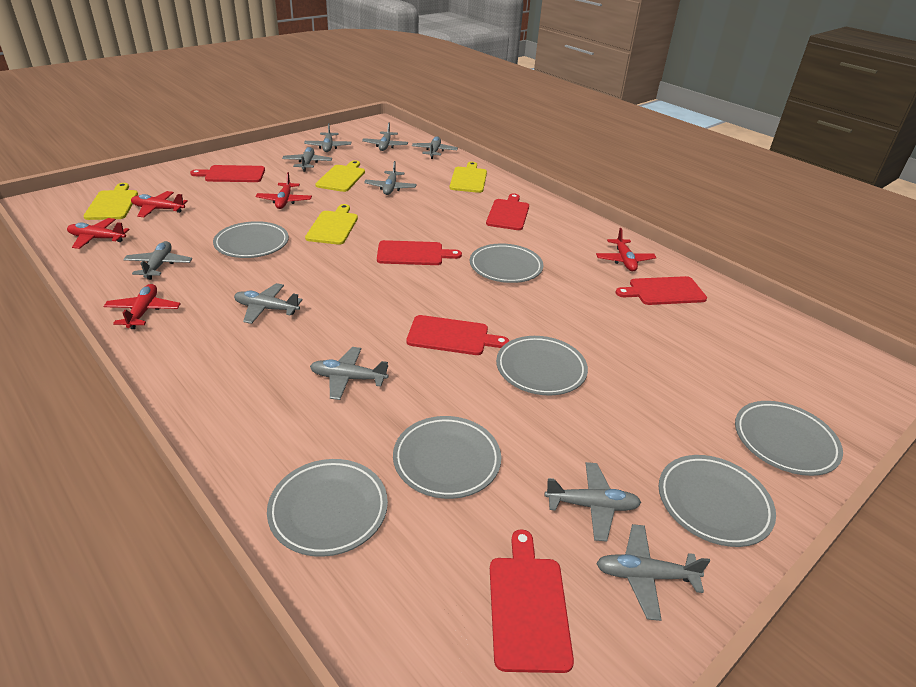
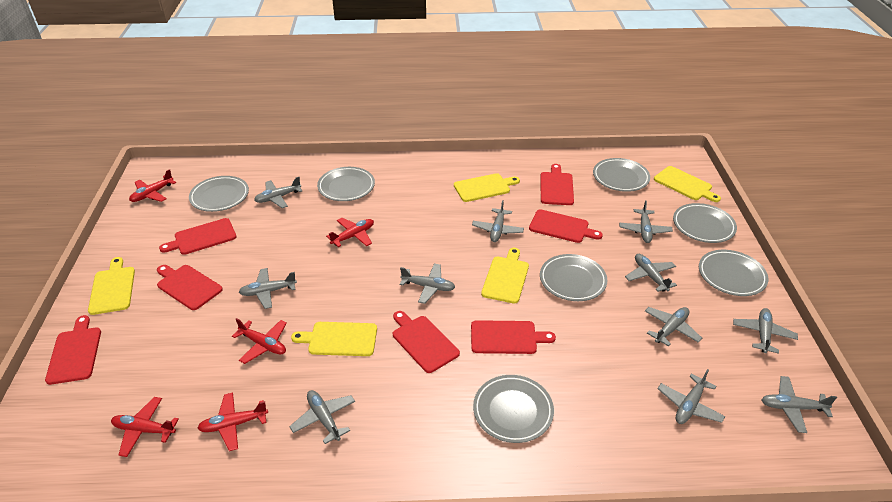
grey plane: [123,241,192,280] [234,283,303,324] [282,147,332,172] [304,123,351,152] [310,347,388,400] [362,123,408,151] [364,161,416,195] [412,136,458,159] [545,462,641,542] [596,524,710,621] = 10 -> [239,268,297,309] [254,177,302,208] [289,390,355,444] [400,264,455,304] [472,200,524,242] [619,200,673,243] [625,254,677,292] [645,307,702,347] [658,369,725,424] [733,308,798,354] [762,376,837,433] = 11
red cutting board: [190,165,265,182] [377,240,462,265] [407,315,509,355] [486,194,529,230] [490,529,574,673] [615,276,707,305] = 6 -> [45,315,101,385] [157,265,223,310] [159,218,237,255] [393,311,460,373] [471,320,556,354] [529,209,603,243] [540,164,574,205] = 7
yellow cutting board: [83,183,138,220] [305,204,358,245] [315,160,365,192] [450,162,487,193] = 4 -> [88,257,135,315] [291,322,377,356] [454,173,520,202] [481,248,529,304] [654,166,721,202] = 5

